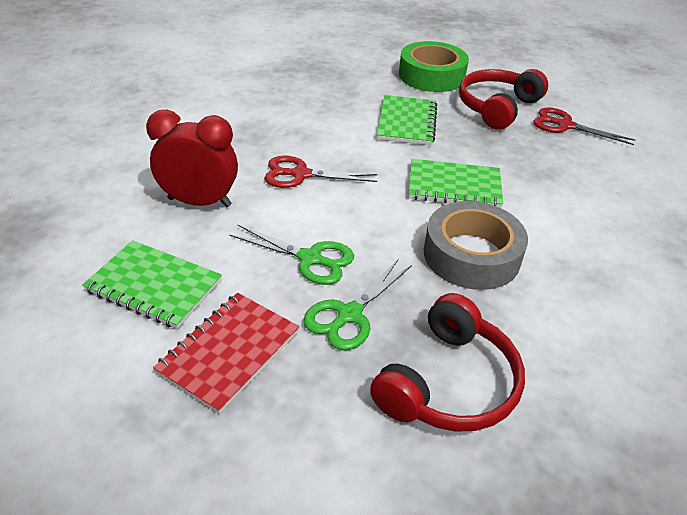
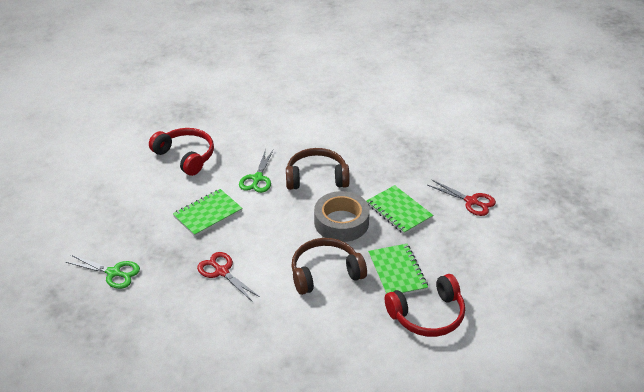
brown headphones: none = 0 -> [286,148,350,190] [291,238,367,295] = 2
green tape: [399,41,469,92] = 1 -> none = 0
red clock: [146,110,238,207] = 1 -> none = 0
red notebook: [153,293,299,414] = 1 -> none = 0

